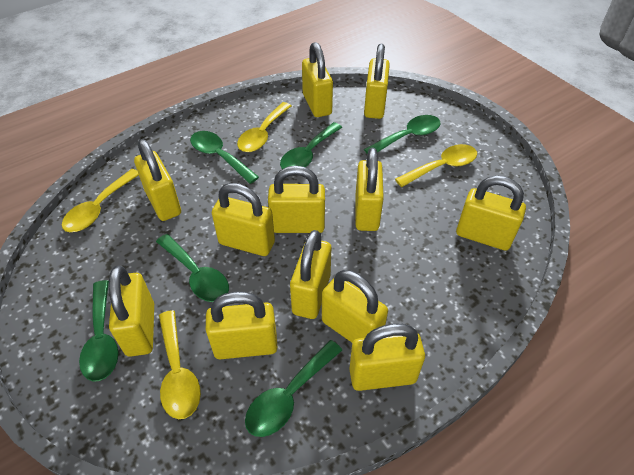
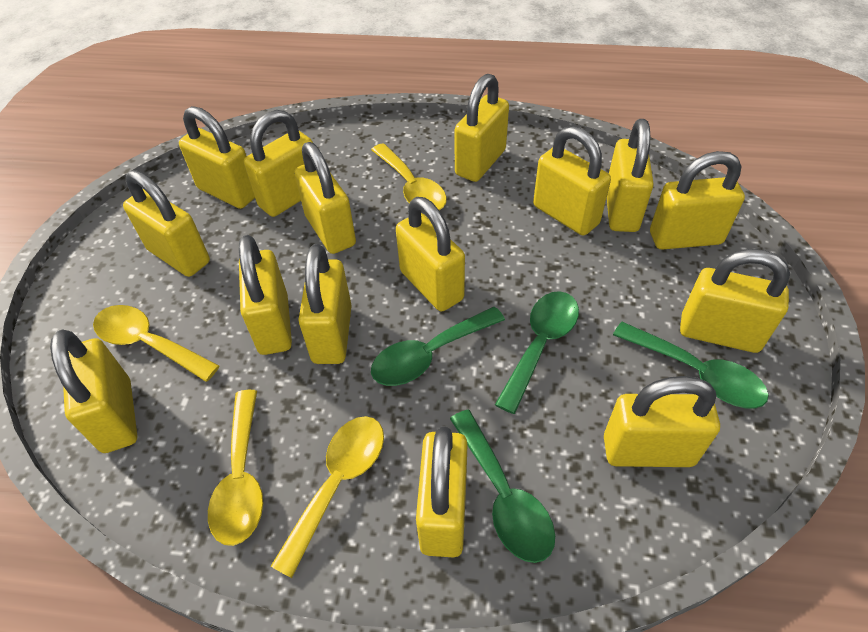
green spoon: [79,280,119,381] [156,234,229,302] [190,131,259,184] [245,340,342,437] [280,122,342,169] [364,115,441,153] = 6 -> [371,307,505,386] [450,410,555,563] [495,291,579,414] [613,322,769,409] = 4
yellow padlock: [109,266,154,357] [134,139,181,221] [206,292,278,359] [212,183,275,256] [268,166,325,233] [290,230,331,319] [302,42,333,117] [322,270,388,343] [349,324,425,391] [355,148,384,231] [364,44,390,119] [456,176,526,251] = 12 -> [50,329,138,453] [123,170,210,277] [179,106,255,209] [239,235,292,355] [244,110,313,217] [294,142,356,254] [298,244,352,364] [396,197,465,311] [416,426,468,557] [455,74,509,182] [533,126,611,235] [604,376,720,467] [607,119,654,232] [650,151,745,250] [680,249,790,353] = 15

